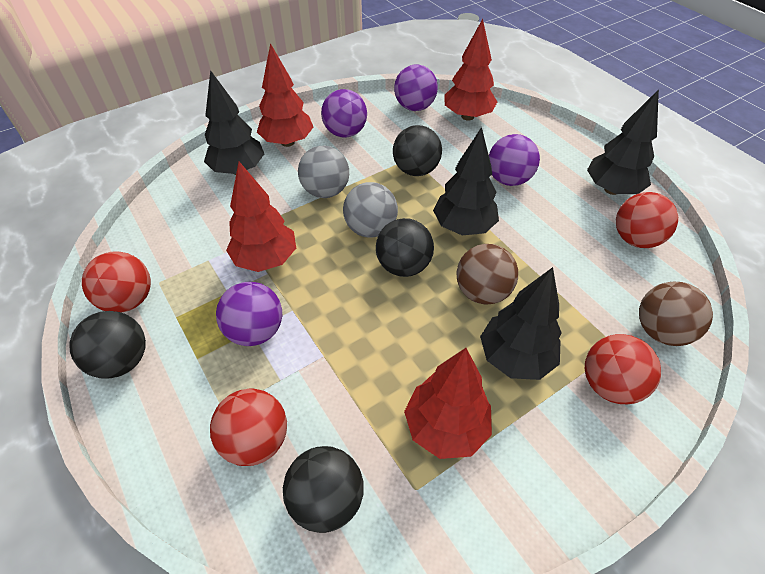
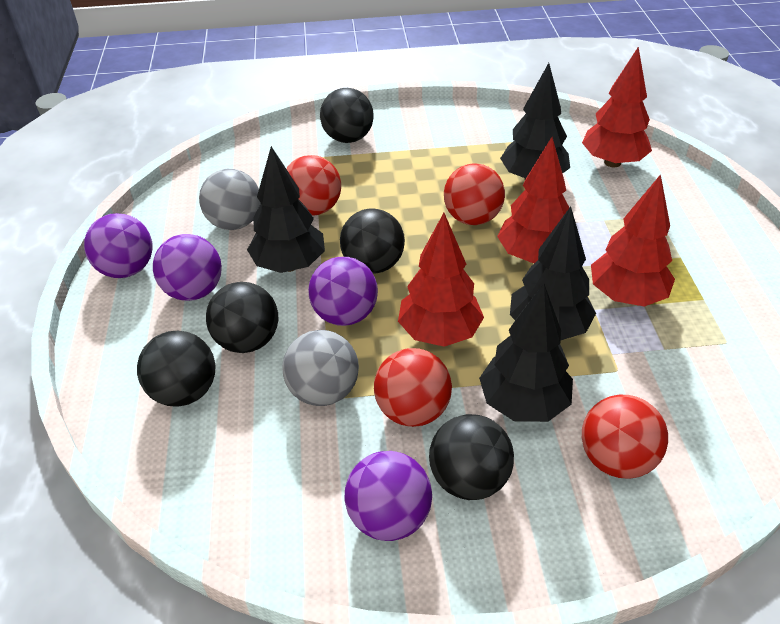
black ball: [70,311,146,379] [283,446,364,533] [376,218,434,277] [393,125,442,176] = 4 -> [137,331,215,407] [206,282,278,353] [320,88,374,143] [340,209,405,274] [429,414,514,500] = 5
brown ball: [456,244,518,305] [639,282,713,346] = 2 -> none = 0

